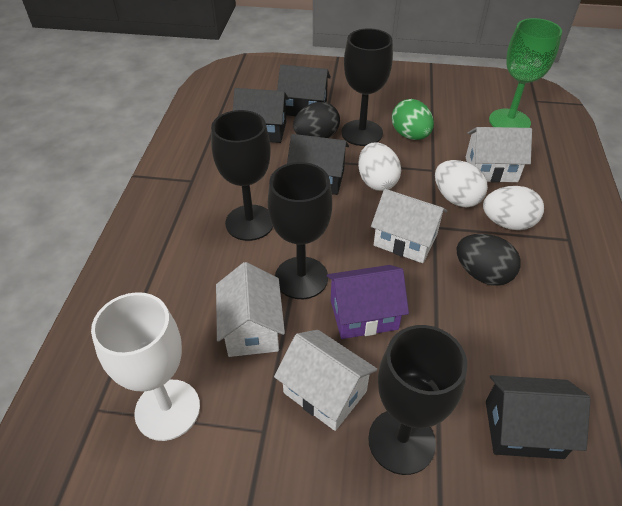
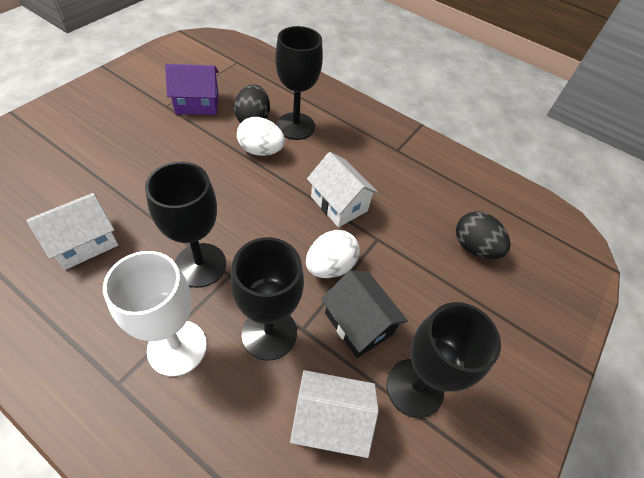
black house: [233,88,289,143] [277,65,331,116] [287,134,349,195] [486,375,591,459] = 4 -> [321,270,408,358] = 1
green egg: [392,99,434,140] = 1 -> none = 0
green goblet: [489,18,562,128] = 1 -> none = 0
white egg: [358,142,401,191] [435,160,488,208] [483,186,544,230] = 3 -> [237,117,285,156] [306,230,360,278] = 2
white house: [216,262,285,357] [274,330,377,431] [371,189,447,263] [466,127,532,183] = 4 -> [26,193,118,270] [290,370,379,458] [307,152,379,227] = 3

